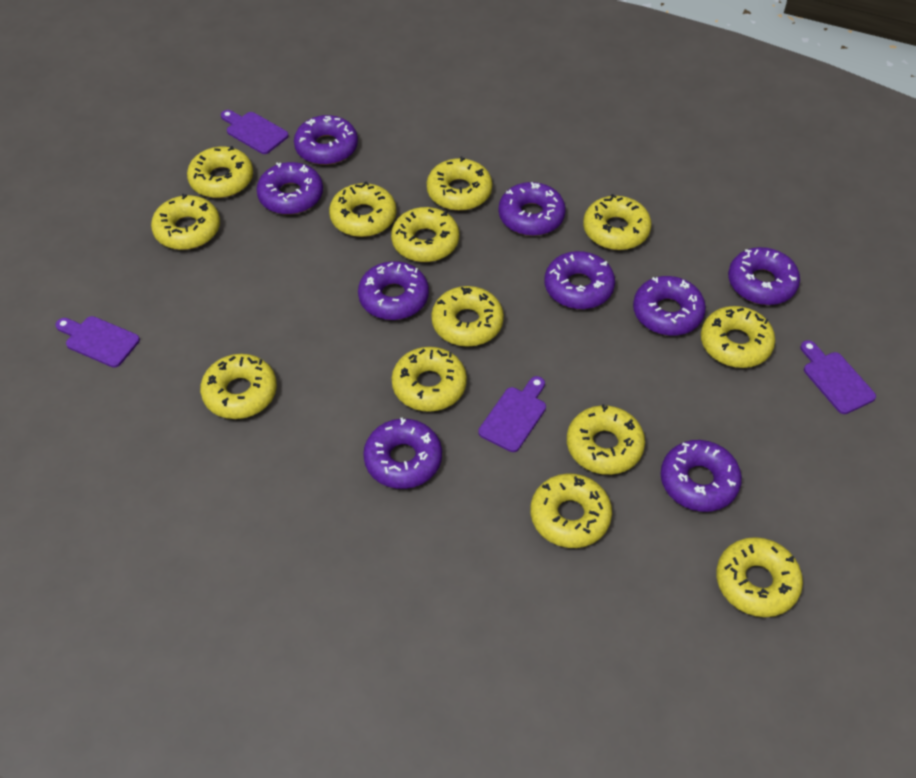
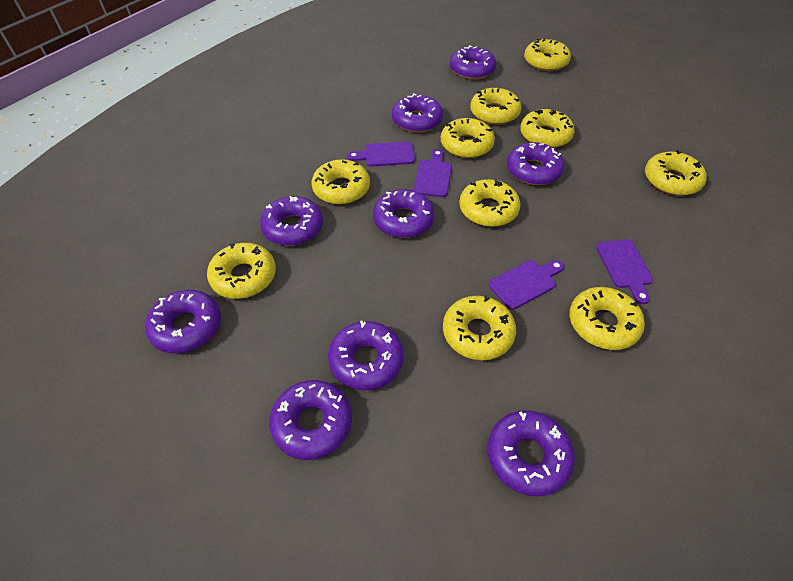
yellow donut: [151,194,220,250] [187,146,253,198] [200,354,277,419] [329,182,396,237] [391,207,459,262] [391,347,467,412] [427,156,492,211] [431,286,504,347] [531,473,612,548] [567,404,645,475] [583,194,651,250] [701,306,775,368] [716,537,803,617] = 13 -> [207,243,276,299] [312,159,370,205] [441,118,495,158] [443,295,516,360] [459,179,520,227] [470,88,521,125] [520,109,575,148] [524,39,571,71] [569,287,645,350] [645,150,707,196] = 10

